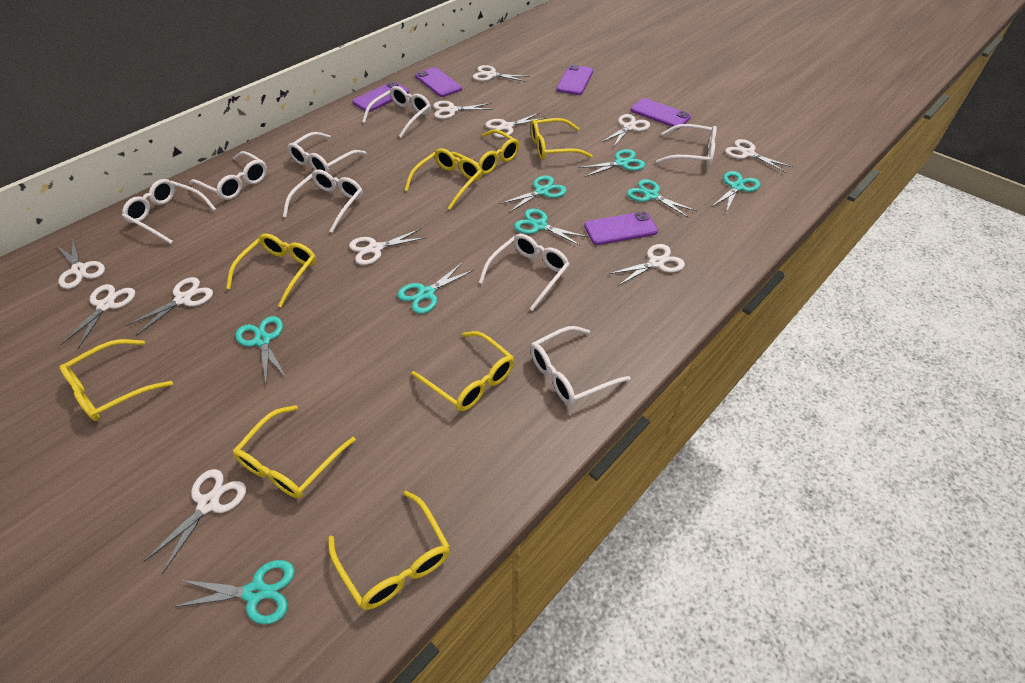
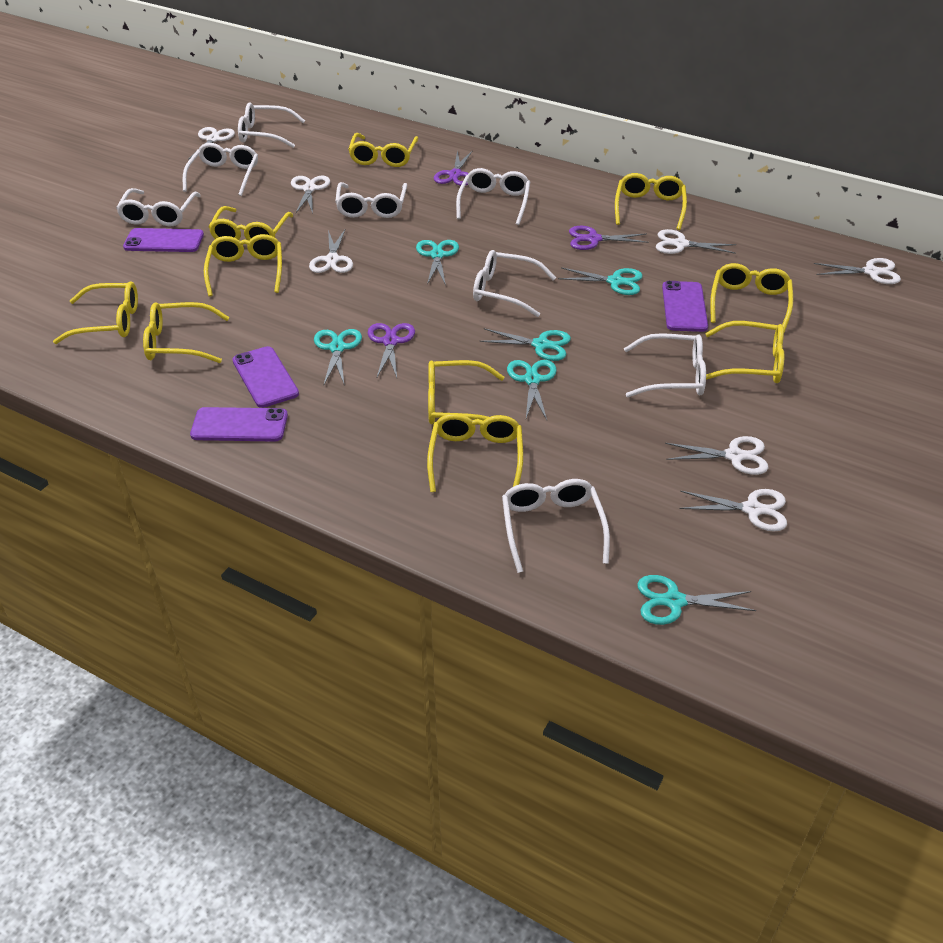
purple phone: [352,81,409,112] [415,67,462,97] [556,64,593,95] [584,211,658,245] [631,98,691,129] = 5 -> [123,228,204,252] [190,407,288,442] [232,346,299,408] [662,281,708,332] = 4
purple scissors: none = 0 -> [368,323,415,378] [434,150,473,186] [569,226,649,250] = 3
turquoise scissors: [173,560,295,624] [236,316,286,383] [398,262,474,314] [500,175,567,212] [514,209,588,246] [578,149,645,177] [627,179,697,218] [711,171,760,212] = 8 -> [314,329,362,386] [416,240,459,285] [479,328,571,361] [507,360,557,420] [558,267,643,295] [637,575,756,625] = 6
white scissors: [56,238,105,289] [60,284,136,349] [125,277,213,336] [143,469,246,574] [349,229,427,265] [433,101,493,119] [473,65,530,82] [485,112,547,138] [602,114,650,147] [608,244,685,286] [725,139,793,173] = 11 -> [188,127,235,160] [291,176,330,214] [309,230,353,273] [656,229,736,254] [665,436,769,475] [679,489,787,532] [814,258,901,284] = 7
yellow glasses: [60,339,173,421] [226,233,316,308] [232,405,356,499] [328,491,450,610] [404,148,482,210] [411,331,514,411] [451,130,519,174] [531,118,593,160] = 8 -> [53,281,138,344] [143,302,230,363] [204,234,282,297] [209,206,293,240] [348,133,418,167] [427,414,523,492] [428,360,504,424] [615,173,687,230] [705,321,785,383] [710,263,793,333] = 10

